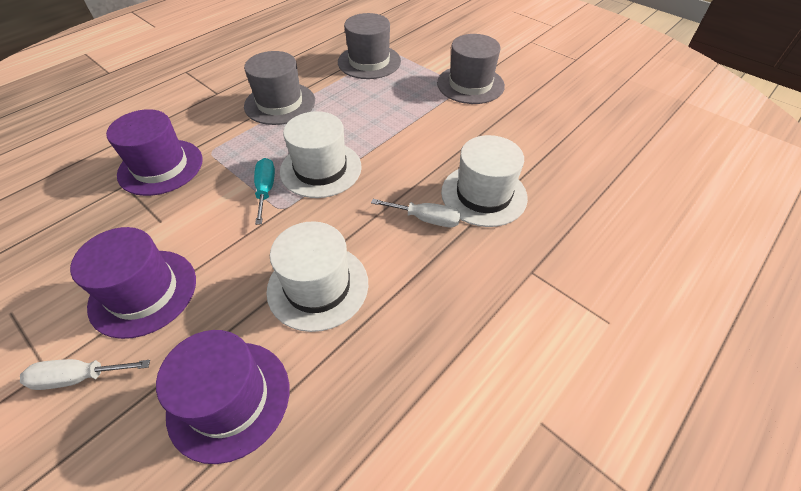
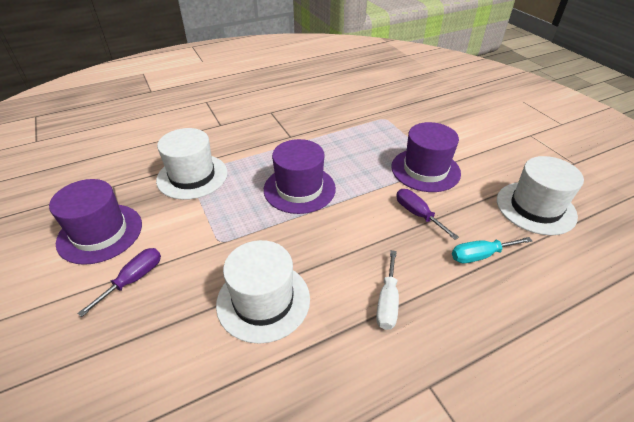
grey hat: [244,51,315,125] [338,13,401,79] [437,34,505,104] = 3 -> none = 0
purple screwdriver: none = 0 -> [77,248,161,317] [396,189,459,240] = 2
white screwdriver: [20,359,150,390] [371,199,461,227] = 2 -> [376,250,399,330] = 1

